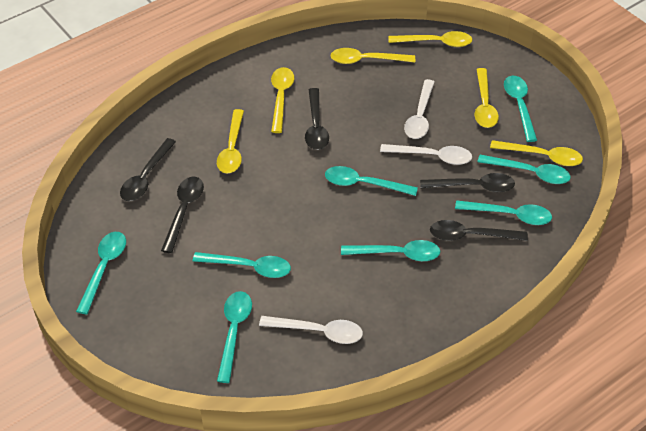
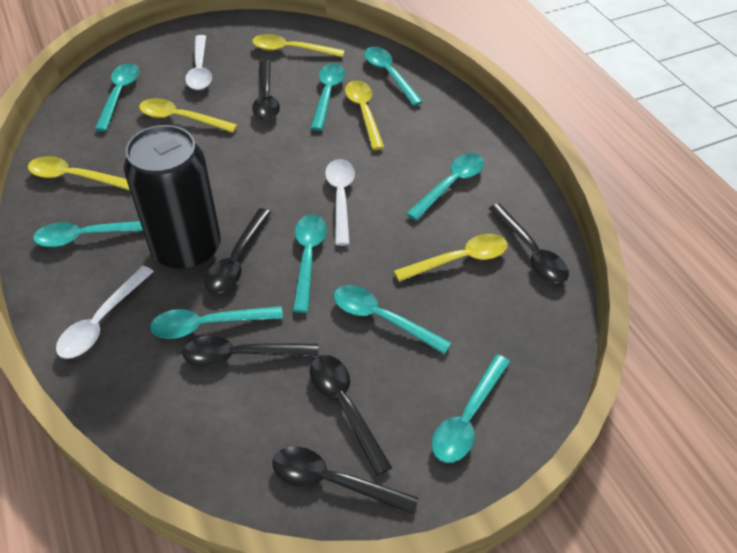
black can: none = 0 -> [124,125,221,271] = 1
black spoon: [120,138,176,201] [161,177,204,253] [305,88,329,150] [420,173,515,192] [430,220,528,241] = 5 -> [183,336,318,367] [205,208,271,293] [252,60,280,120] [272,447,419,515] [310,355,392,476] [489,204,569,283] = 6
turquoise spoon: [76,232,126,314] [193,252,291,278] [217,291,252,383] [325,166,418,196] [341,240,440,261] [455,200,552,225] [478,155,571,184] [504,76,537,142] = 8 -> [33,221,143,247] [95,63,139,131] [150,306,283,339] [293,214,327,313] [311,63,345,131] [334,285,451,354] [364,47,423,106] [406,153,484,220] [432,354,510,463] = 9
yellow spoon: [217,109,244,173] [271,67,294,133] [330,48,415,64] [389,31,473,47] [474,68,499,128] [490,140,583,166] = 6 -> [28,156,130,190] [139,98,238,133] [252,34,345,57] [345,80,385,150] [394,234,508,282] = 5

